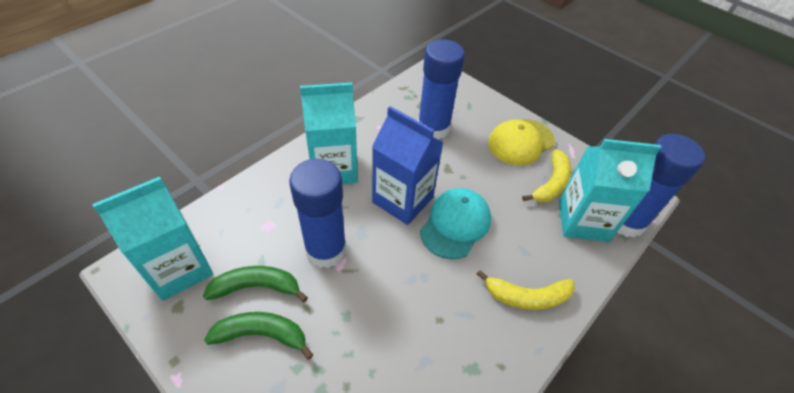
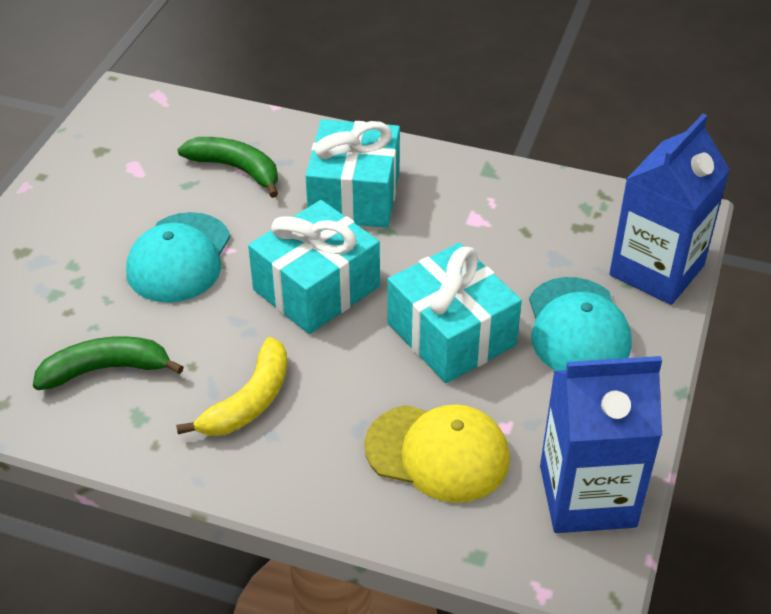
blue carton: [372,106,444,225] = 1 -> [540,356,662,533] [609,114,730,305] = 2
blue glue stick: [289,159,347,268] [418,39,465,139] [618,134,705,237] = 3 -> none = 0
turquoise cap: [420,188,491,259] = 1 -> [126,212,230,303] [529,277,632,371] = 2
turquoise carton: [92,177,213,301] [300,82,358,184] [559,139,662,242] = 3 -> none = 0
turquoise gift: none = 0 -> [248,200,380,334] [305,119,400,228] [388,243,522,383] = 3
yellow banana: [477,270,575,310] [522,149,571,202] = 2 -> [176,337,287,436] = 1

